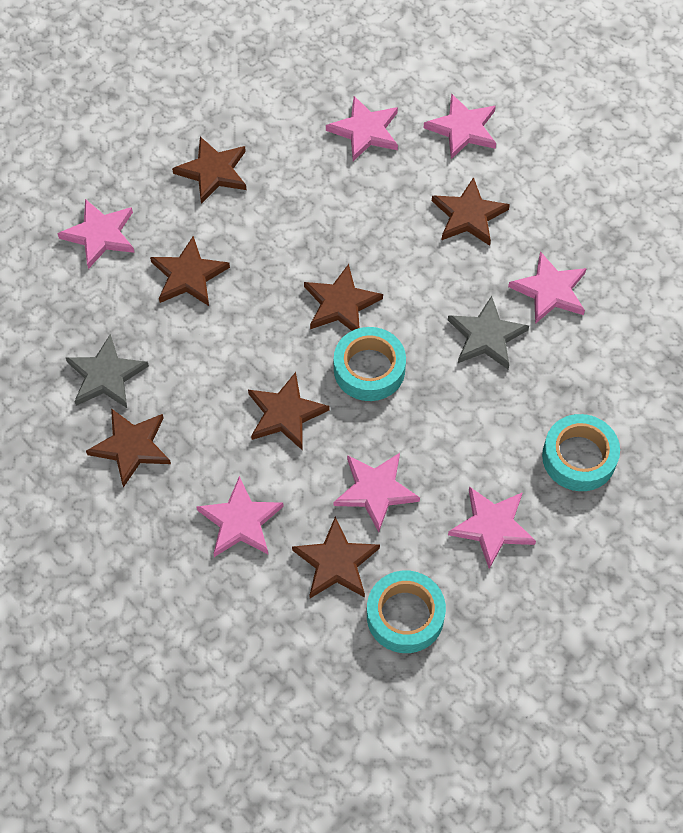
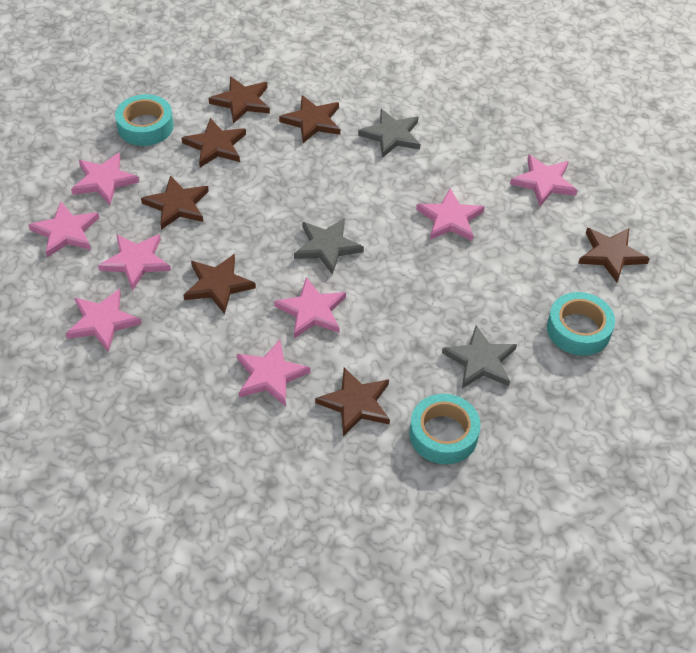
grey star: [66,334,149,408] [448,296,529,369] = 2 -> [294,218,364,275] [358,109,420,158] [442,325,517,388] = 3
pink star: [57,199,135,269] [196,476,284,557] [326,96,398,161] [334,453,420,532] [424,93,496,159] [448,486,536,569] [508,251,587,324] = 7 -> [29,202,99,258] [66,289,141,352] [71,152,139,205] [98,234,171,291] [237,340,311,406] [274,277,346,338] [416,189,485,241] [510,154,577,207] = 8

